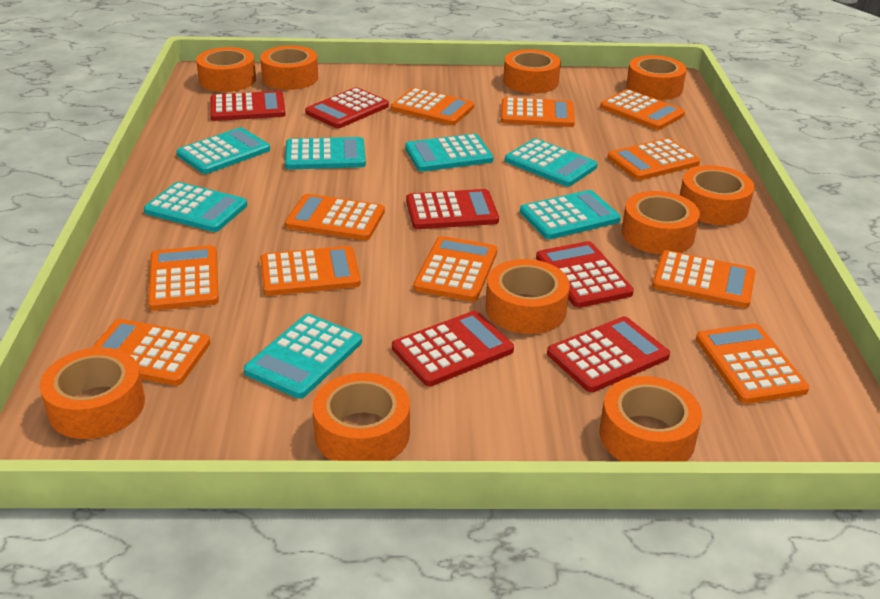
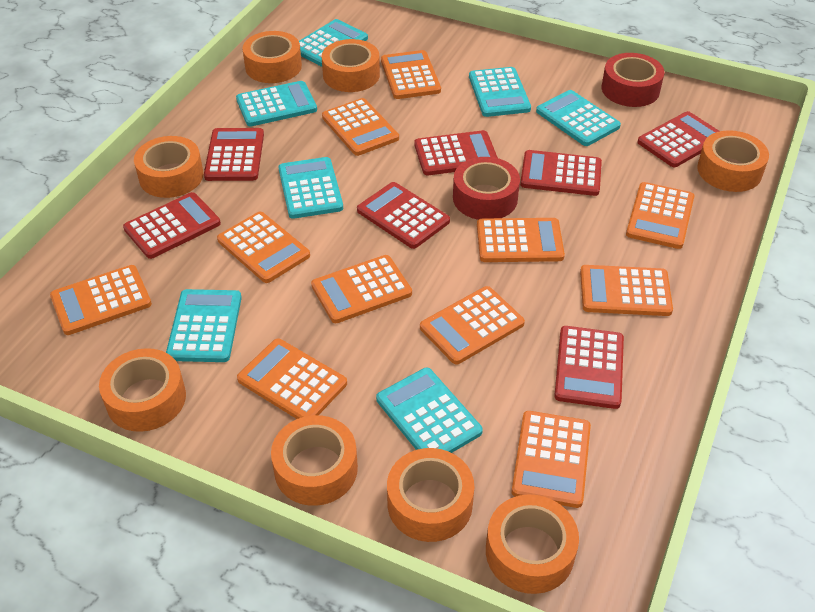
orange tape: [40,347,145,439] [196,47,256,92] [260,46,318,90] [312,373,410,461] [486,259,570,334] [503,49,561,94] [600,376,702,462] [622,191,700,255] [626,55,687,100] [680,165,754,225] = 10 -> [99,348,186,432] [134,136,203,198] [242,31,302,83] [271,415,358,506] [322,39,380,92] [387,448,474,542] [486,494,579,594] [697,130,769,192] = 8
red calculator: [210,91,286,121] [305,87,389,128] [392,311,514,386] [406,189,499,229] [536,241,634,308] [547,316,670,392] = 6 -> [123,192,221,259] [204,128,264,181] [357,182,450,249] [414,130,498,175] [520,150,602,196] [554,326,624,409] [637,111,719,167] = 7
red tape: none = 0 -> [453,157,520,220] [602,53,664,107] = 2

